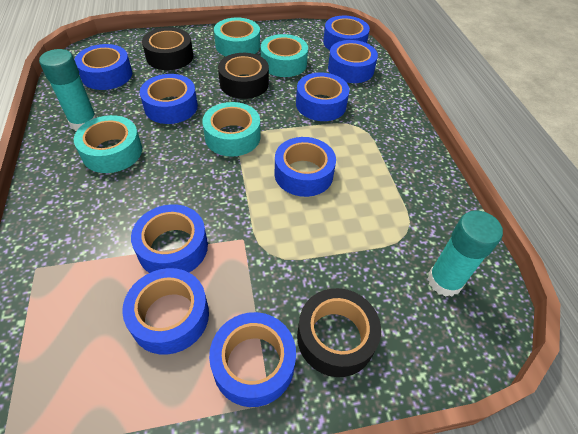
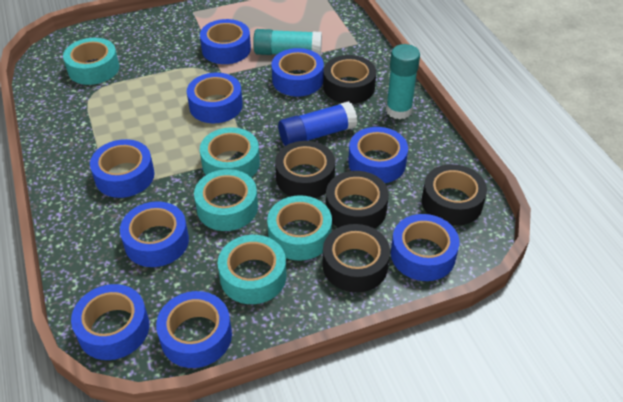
black tape: [142,27,193,70] [218,53,269,99] [297,288,381,377] = 3 -> [275,141,335,198] [323,55,376,104] [323,224,390,293] [326,171,389,229] [422,164,487,226] = 5
blue glue stick: none = 0 -> [278,101,357,146] = 1
turquoise tape: [74,115,142,173] [202,102,261,157] [214,18,260,56] [261,34,308,77] = 4 -> [63,38,119,85] [194,169,258,231] [200,127,260,177] [218,235,286,304] [267,195,332,261] = 5

